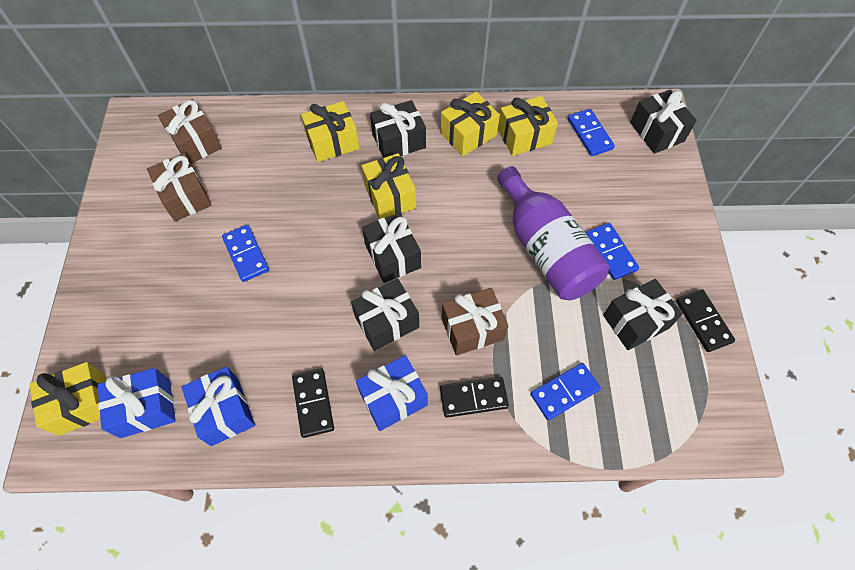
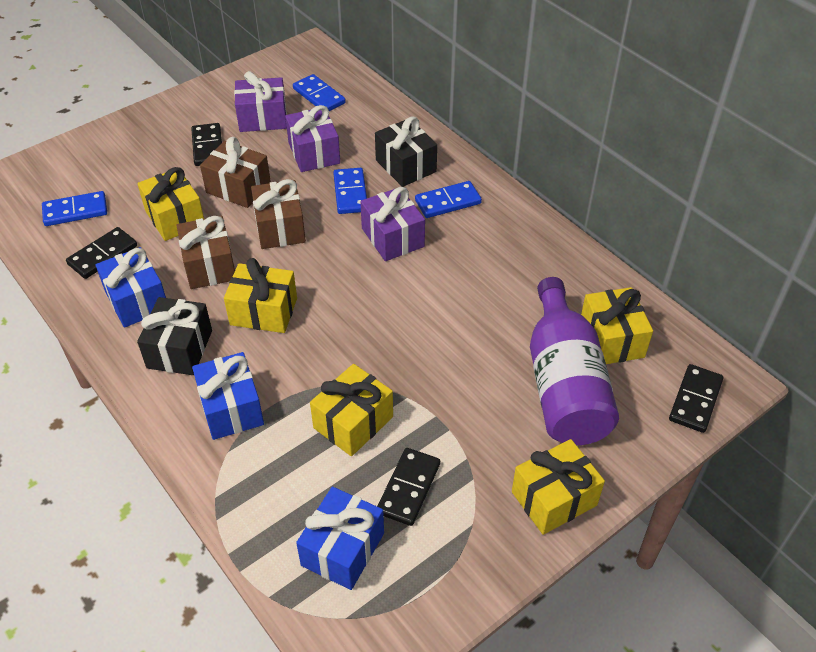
black domino: [292,368,334,438] [440,377,509,418] [676,289,735,352] = 3 -> [66,227,137,279] [191,123,222,166] [377,448,440,526] [669,364,723,433] = 4
black gift: [351,278,419,351] [362,212,421,283] [370,100,426,158] [603,279,683,350] [630,89,697,154] = 5 -> [137,297,212,375] [375,116,437,187] = 2
purple gift: none = 0 -> [234,71,287,132] [285,105,340,172] [360,187,425,261] = 3

